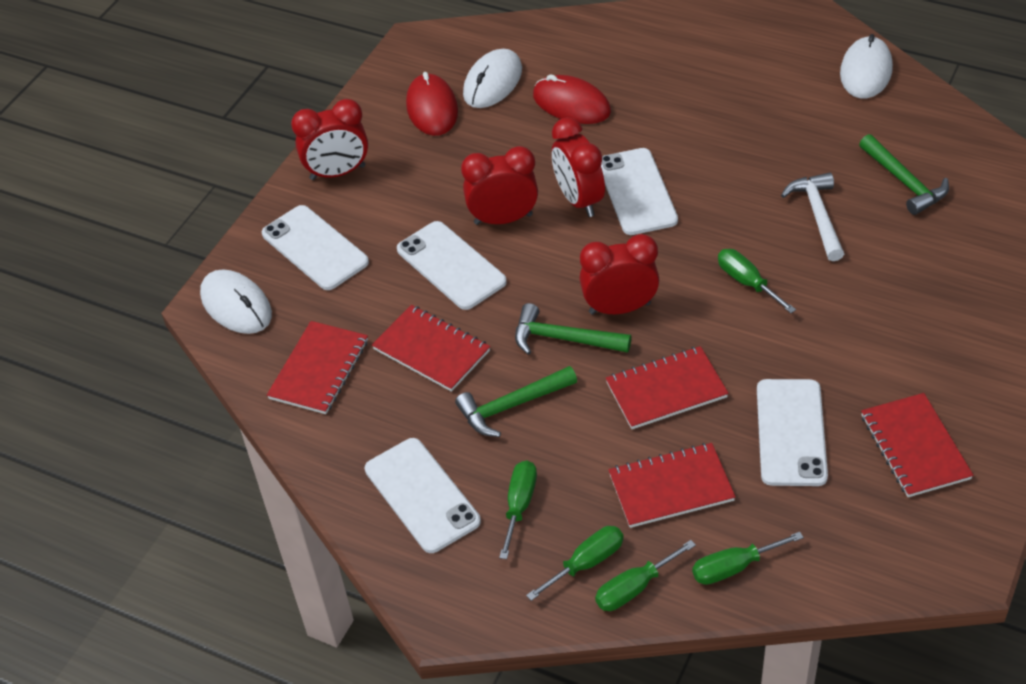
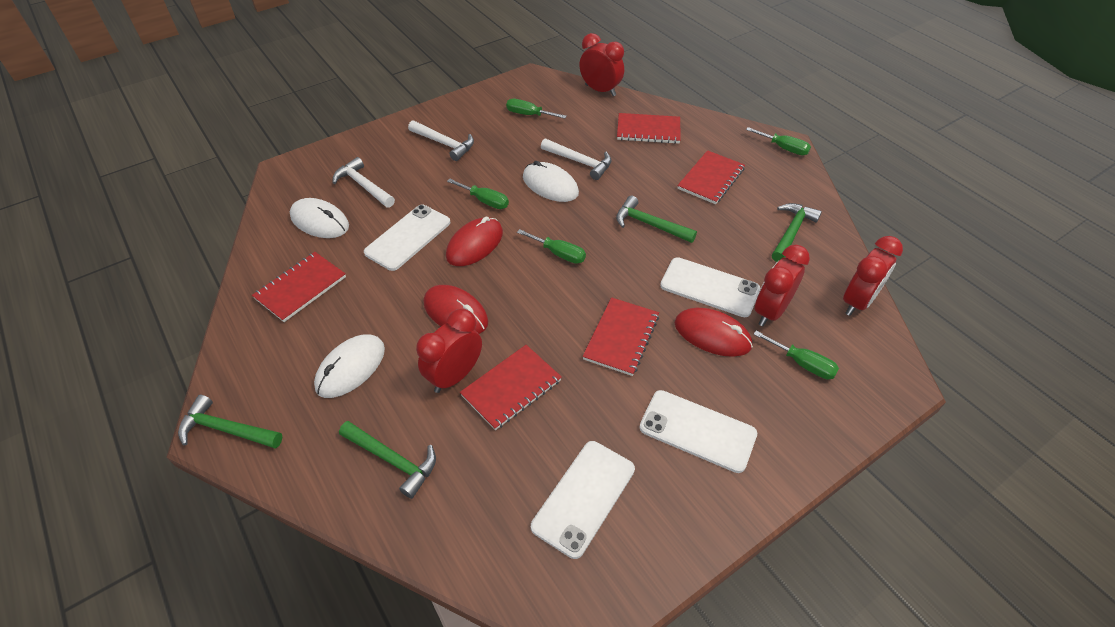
green hammer: [455,366,577,437] [515,303,631,355] [859,134,949,215] = 3 -> [178,395,283,449] [339,421,436,499] [616,196,697,243] [772,203,822,262] = 4
red mouse: [406,72,458,136] [533,74,611,124] = 2 -> [424,285,488,334] [446,217,503,266] [675,308,753,357] = 3
white hammer: [781,172,844,261] = 1 -> [333,157,395,208] [408,120,474,161] [541,138,611,180] = 3
white phone: [262,205,369,290] [365,438,481,553] [397,221,507,310] [601,148,678,235] [757,379,828,486] = 5 -> [364,205,450,271] [531,441,635,559] [639,390,757,473] [660,257,760,317] = 4

